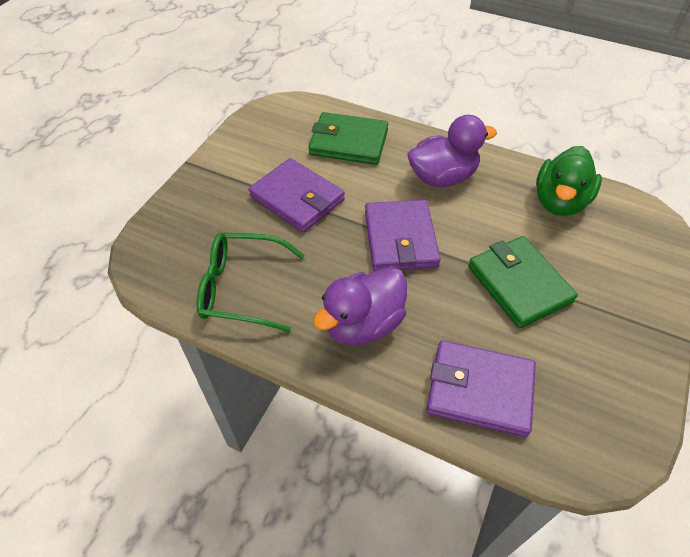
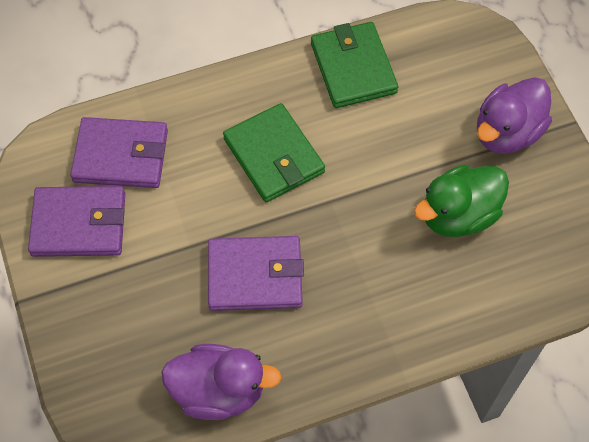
green glasses: [197,233,305,332] = 1 -> none = 0

